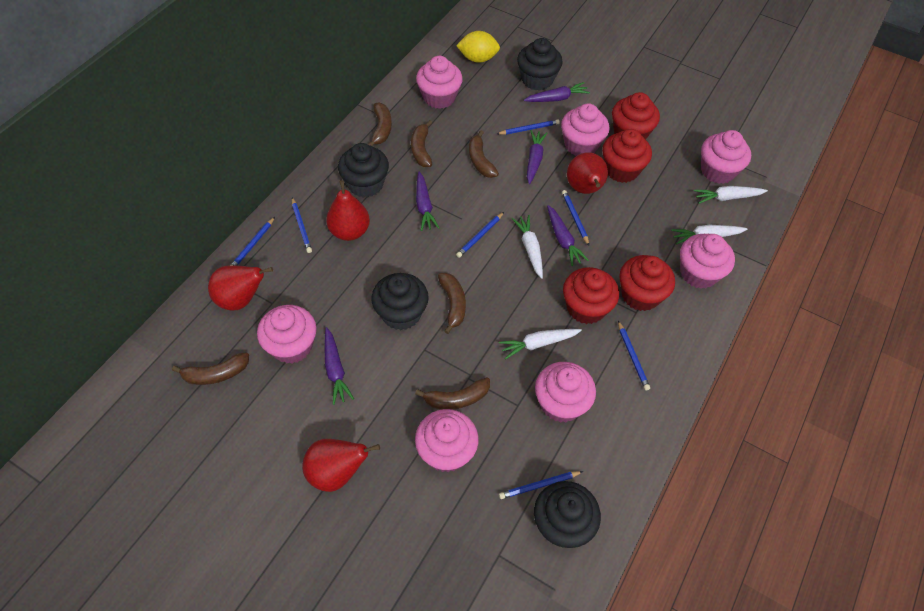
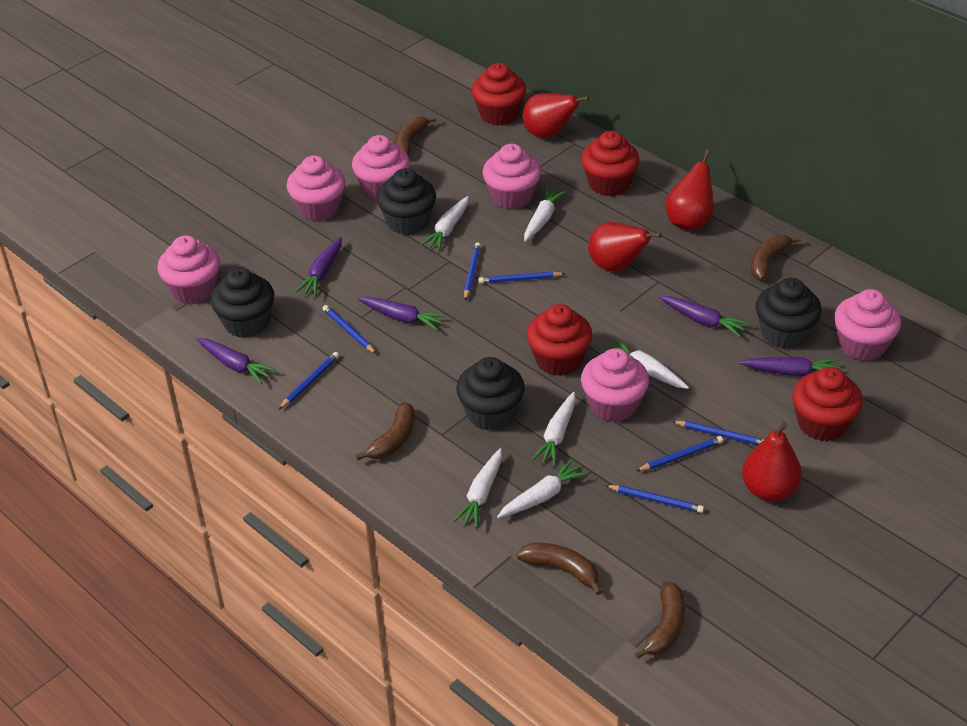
brown banana: [172,352,249,385] [368,102,392,146] [411,120,432,167] [415,377,490,410] [438,273,466,334] [469,130,499,178] = 6 -> [356,402,415,460] [395,116,436,156] [516,543,602,595] [634,581,685,659] [751,235,801,281] = 5
pink cupcake: [257,305,317,364] [415,409,479,472] [416,56,463,109] [535,362,596,423] [561,103,610,156] [680,234,735,289] [701,130,751,184] = 7 -> [158,235,220,304] [287,155,345,222] [352,135,410,199] [483,144,541,210] [581,348,649,422] [834,289,901,361] = 6
white carrot: [499,329,582,359] [512,215,543,279] [671,225,747,244] [694,186,768,204] = 4 -> [420,196,469,251] [453,448,502,528] [497,459,588,518] [524,187,566,242] [531,392,576,466] [602,338,689,389] = 6
yellow lemon: [456,31,500,63] = 1 -> none = 0

